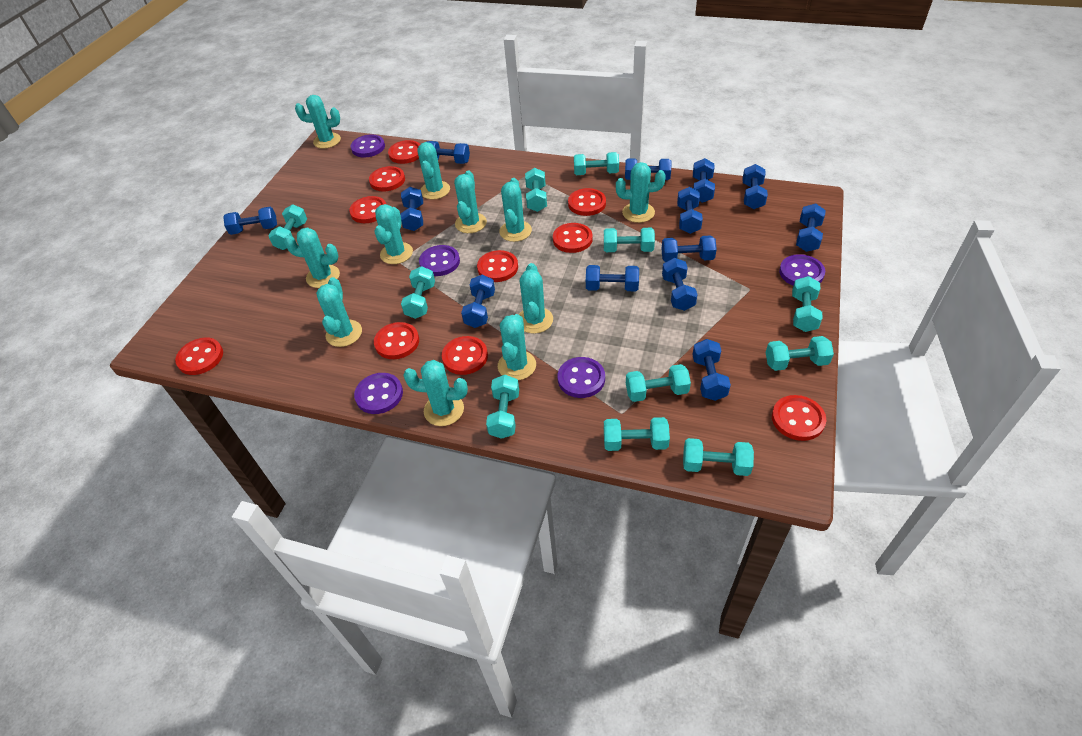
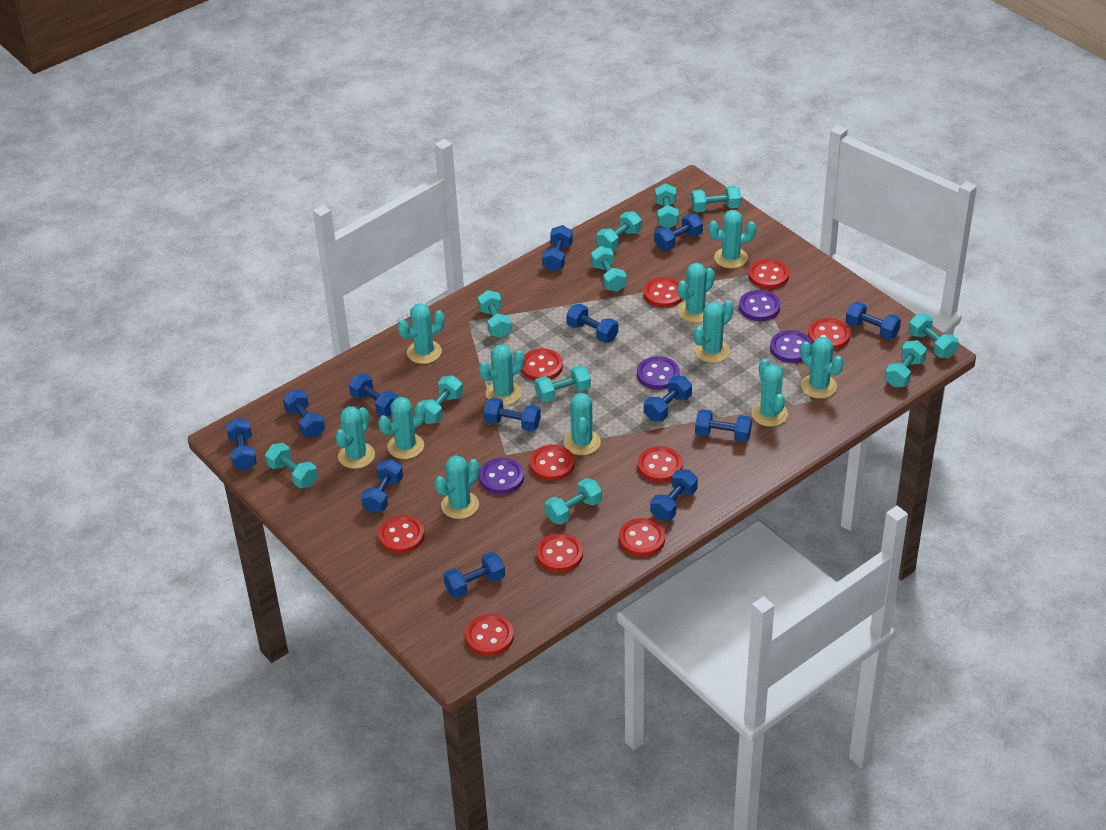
purple button: [351,135,385,157] [354,373,403,414] [419,245,460,276] [558,357,605,398] [779,254,825,286] = 5 -> [479,458,524,494] [637,356,680,390] [739,290,781,321] [770,330,813,363] = 4

